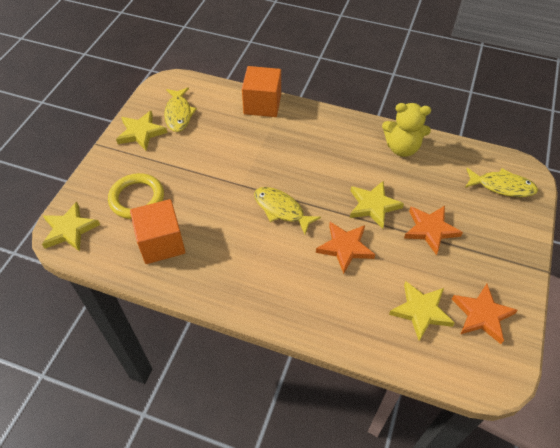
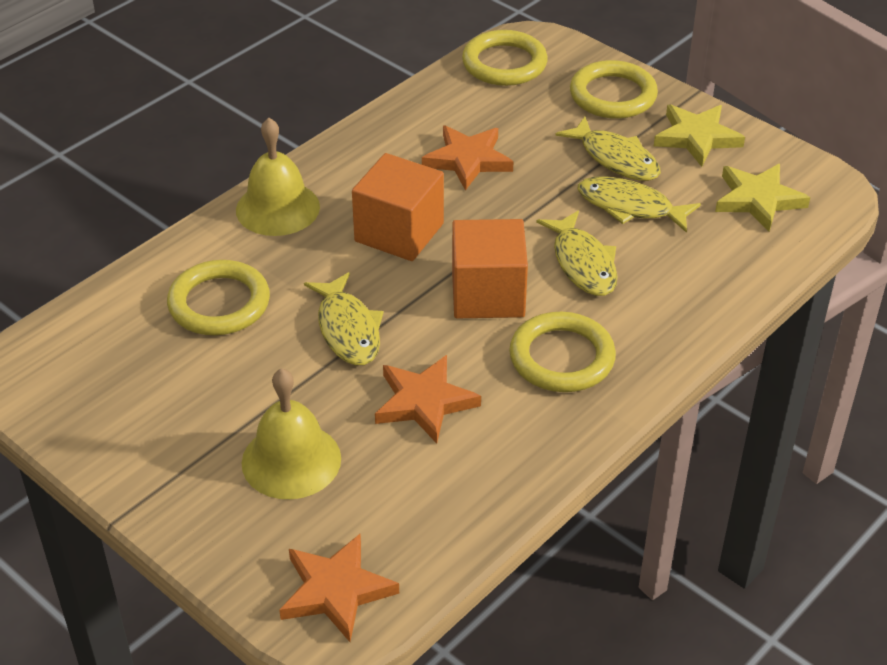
yellow bell: none = 0 -> [236,118,320,236] [241,368,341,499] = 2
yellow fish: [164,88,197,132] [254,187,321,234] [465,168,538,197] = 3 -> [304,272,384,365] [536,211,618,296] [555,117,661,181] [577,176,701,233] = 4
yellow ring: [108,173,164,219] = 1 -> [167,260,270,335] [462,30,548,86] [509,312,616,392] [570,60,658,119] = 4
yellow star: [42,202,100,252] [116,111,168,151] [350,181,404,229] [389,281,455,341] = 4 -> [654,105,745,167] [715,164,810,232] = 2
yellow teddy bear: [382,103,431,157] = 1 -> none = 0

